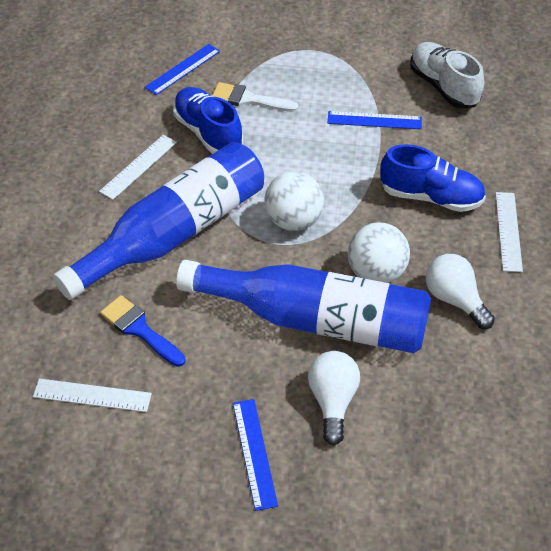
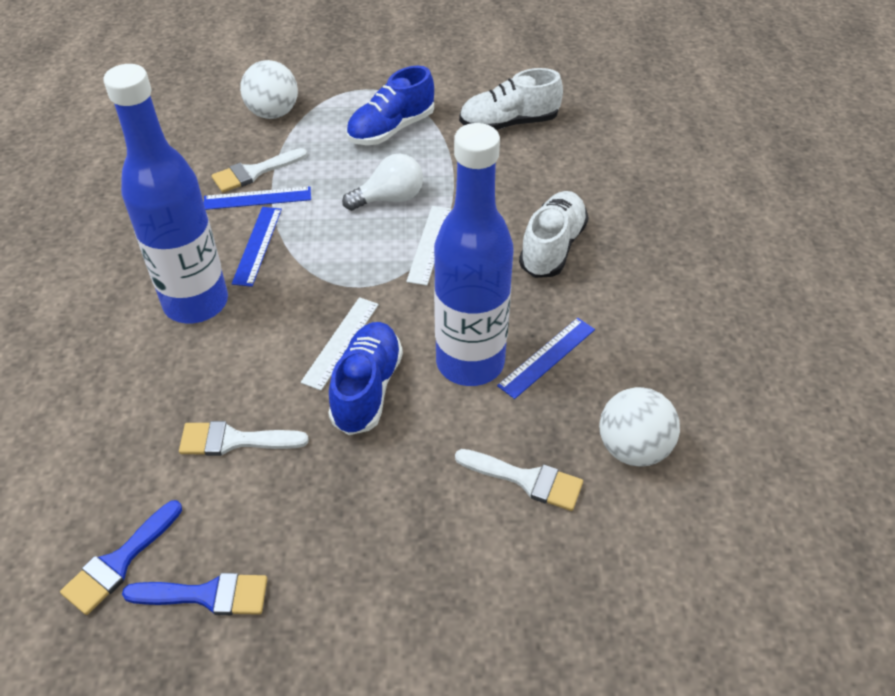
blue brush: [100,295,186,367] = 1 -> [60,500,182,615] [122,573,267,615] = 2
white brush: [213,82,299,112] = 1 -> [179,421,309,456] [212,148,307,193] [455,449,583,511] = 3
white light bulb: [308,351,360,445] [426,254,495,329] = 2 -> [342,153,423,211] = 1
white ruler: [33,378,152,412] [99,135,177,200] [496,192,523,272] = 3 -> [301,297,379,390] [406,206,451,286] = 2
white shoe: [410,42,484,108] = 1 -> [459,68,563,130] [519,191,589,278] = 2

